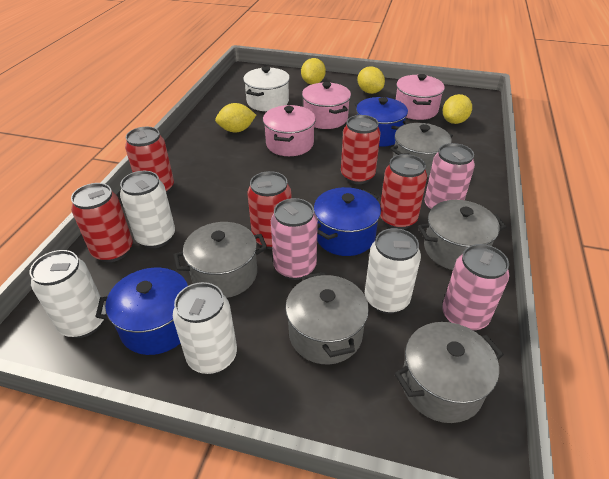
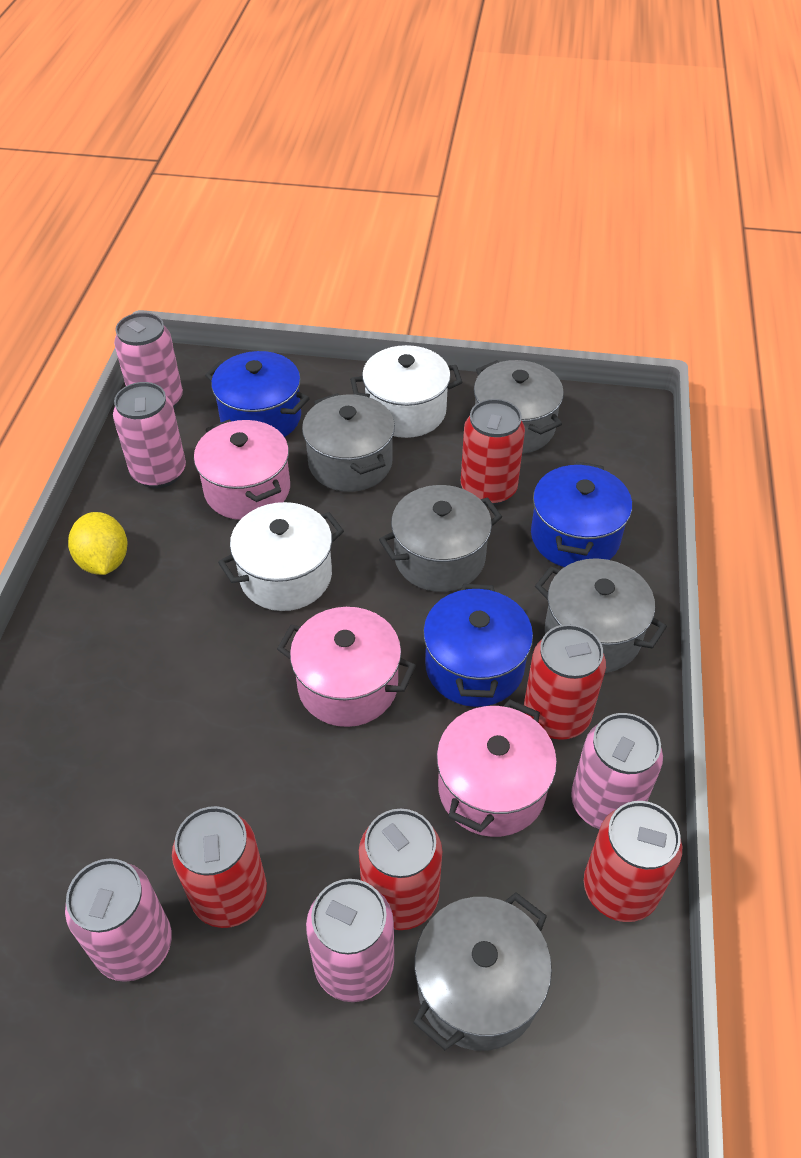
pink can: [271,198,318,280] [424,143,475,211] [442,244,509,331] = 3 -> [65,858,172,982] [113,382,186,489] [114,312,183,408] [306,879,394,1002] [571,713,663,829] = 5
white can: [30,250,106,338] [120,171,175,248] [173,282,237,374] [365,228,421,314] = 4 -> none = 0
white pot: [243,67,290,111] = 1 -> [218,502,344,611] [350,345,462,438] = 2
yellow lemon: [215,103,256,133] [301,58,326,85] [358,66,385,94] [443,94,472,124] = 4 -> [68,512,128,575] = 1

